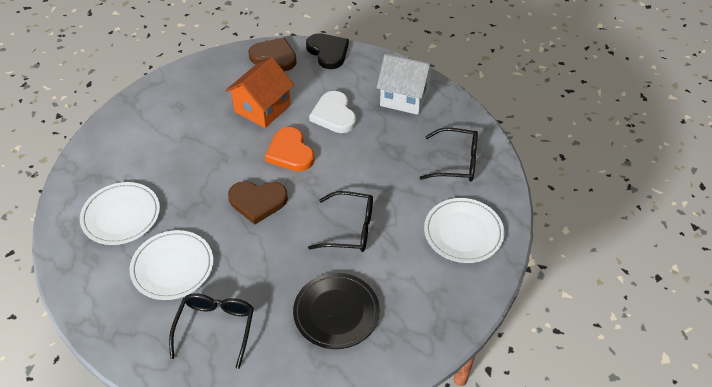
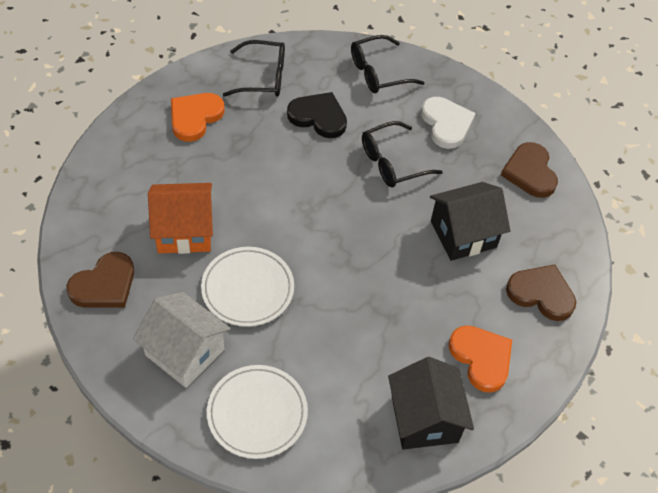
black house: none = 0 -> [388,357,474,449] [430,182,510,261] = 2
black plate: [293,273,380,349] = 1 -> none = 0
brown heart: [228,181,288,225] [248,38,297,71] = 2 -> [67,252,134,308] [501,142,558,198] [506,264,576,321] = 3
orange heart: [265,127,314,171] = 1 -> [171,93,225,142] [449,325,512,393] = 2
white plate: [80,182,160,245] [130,230,214,300] [424,198,504,263] = 3 -> [201,247,294,327] [207,365,308,459] = 2

